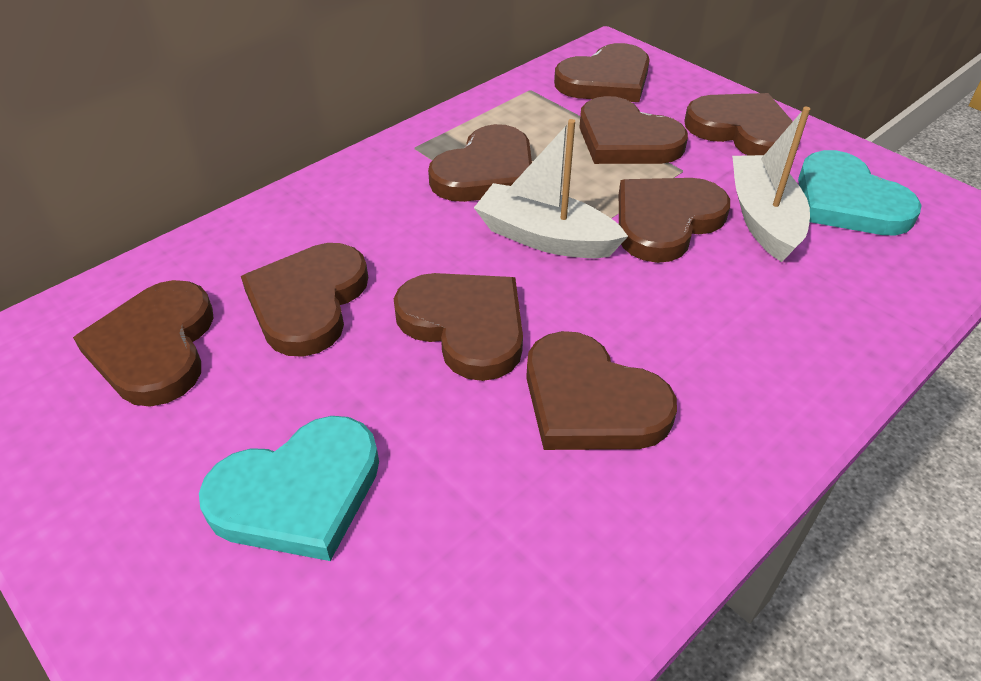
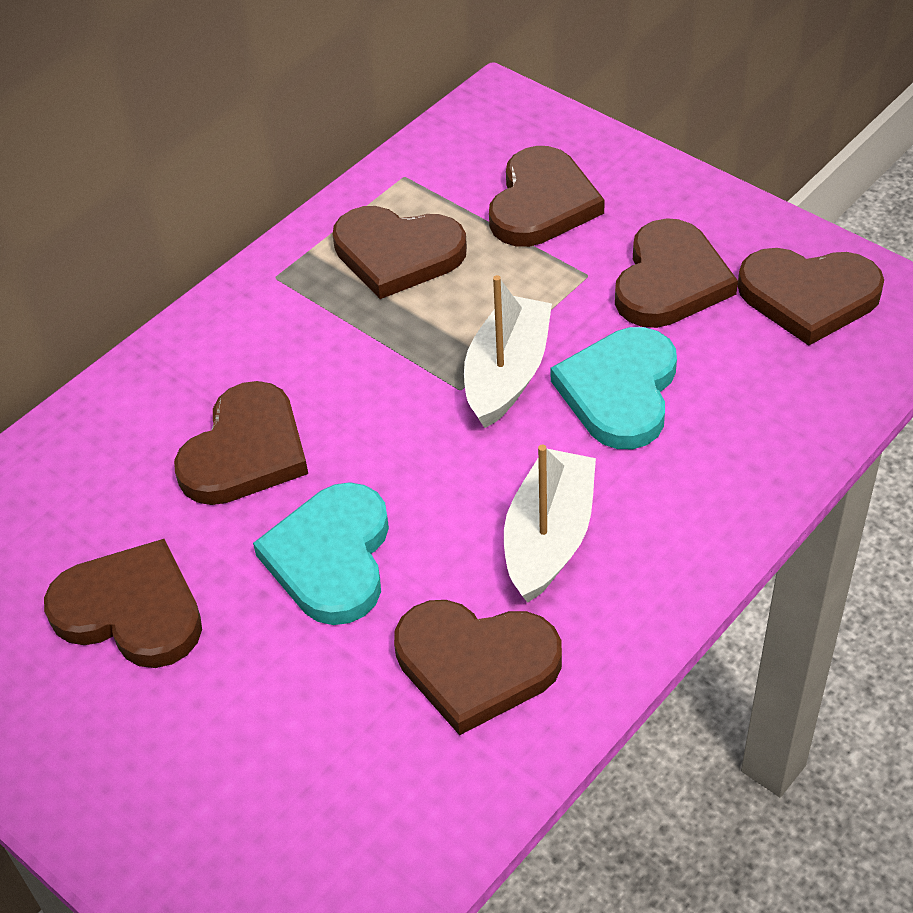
brown heart: [73,280,214,407] [241,243,368,357] [394,273,523,381] [428,124,532,202] [526,331,677,450] [554,43,650,102] [579,96,688,164] [619,178,730,263] [684,93,793,156] = 9 -> [44,539,202,668] [174,381,308,505] [333,206,467,299] [394,600,562,735] [489,146,605,247] [615,218,738,328] [738,248,884,346] = 7

